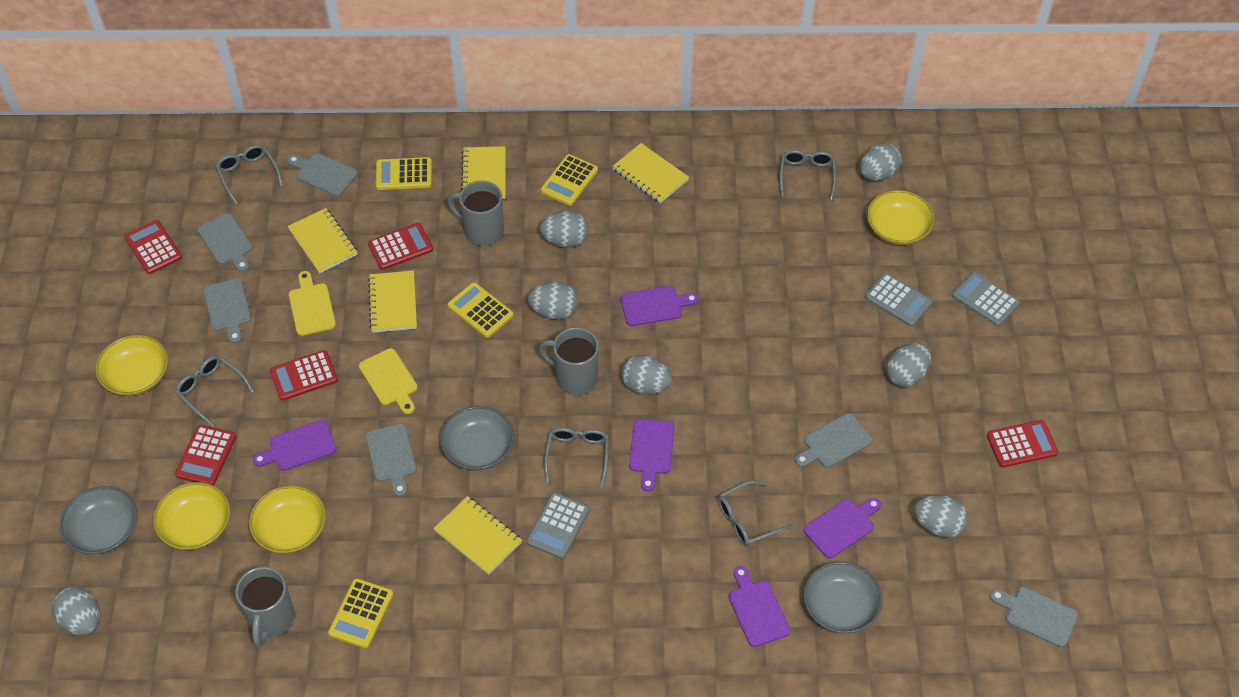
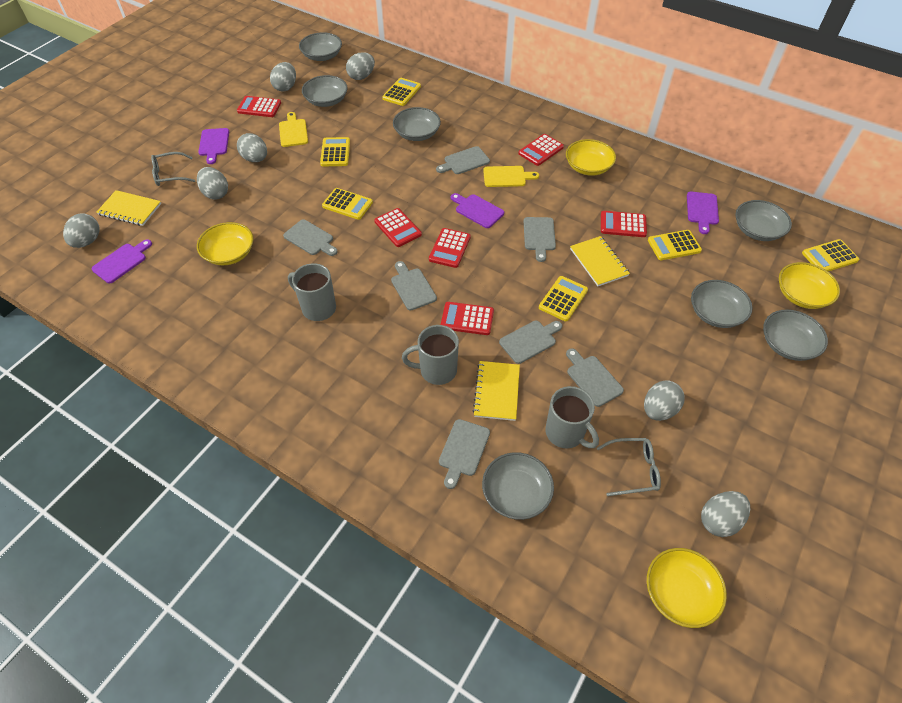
grey bowl: [60,486,137,554] [440,406,514,470] [803,562,883,633] = 3 -> [299,32,342,61] [302,75,348,107] [393,107,441,141] [482,452,554,520] [691,280,753,328] [735,200,792,241] [763,310,828,361] = 7
grey calculator: [526,492,590,559] [865,273,932,327] [952,272,1020,326] = 3 -> none = 0
grey cutting board: [197,213,253,272] [204,278,251,343] [288,153,358,196] [366,423,417,497] [795,413,872,468] [989,587,1078,647] = 6 -> [283,219,338,256] [391,261,437,310] [436,146,490,174] [439,419,490,489] [499,321,562,364] [524,217,556,262] [566,348,624,407] = 7
grey glasses: [175,355,254,427] [216,145,283,204] [544,427,609,487] [718,480,793,546] [779,150,836,201] = 5 -> [151,152,195,186] [597,438,661,496] = 2
purple cutting board: [253,420,337,471] [621,286,698,326] [629,419,674,492] [728,566,790,647] [804,498,881,559] = 5 -> [91,239,152,283] [198,128,229,164] [451,193,504,228] [687,191,719,234] = 4
red calculator: [124,220,182,274] [175,425,236,485] [270,350,338,401] [368,223,433,270] [987,420,1058,468] = 5 -> [237,96,281,117] [374,208,422,247] [429,228,471,268] [441,302,494,335] [519,134,564,166] [601,211,647,237] = 6
yellow calculator: [328,578,394,648] [376,157,432,190] [448,282,514,338] [541,154,598,206] = 4 -> [320,137,350,167] [322,188,373,220] [382,78,421,106] [539,276,588,321] [648,230,702,260] [802,239,859,271] = 6
yellow notebook: [287,208,358,273] [368,270,417,333] [433,496,522,575] [461,146,506,199] [612,143,689,203] = 5 -> [96,190,161,226] [473,361,520,421] [570,236,630,286] = 3

